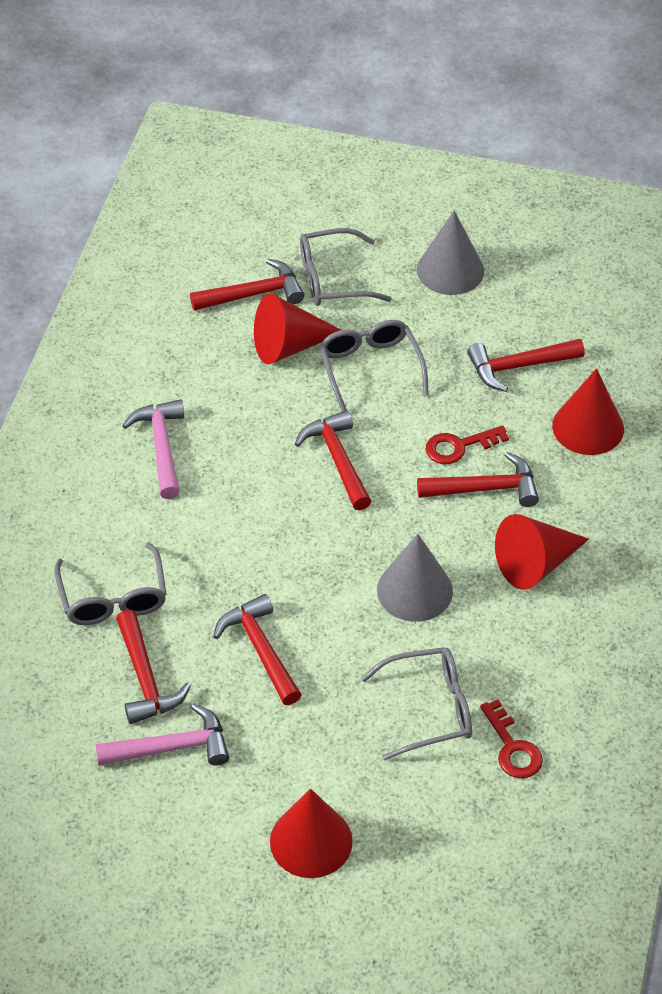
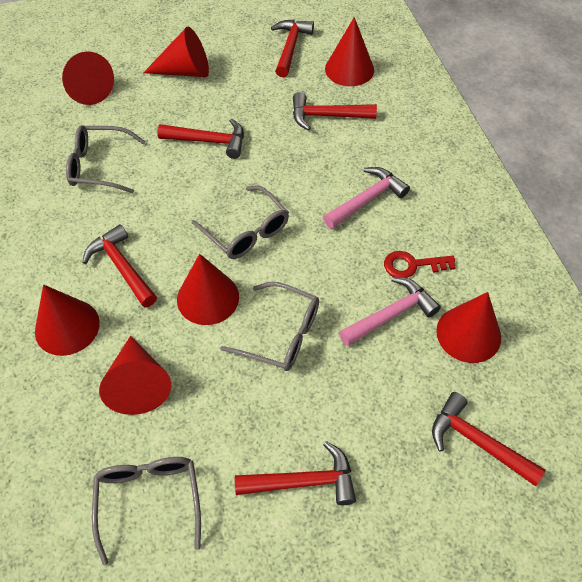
grey cone: [377,534,453,622] [417,211,484,295] = 2 -> none = 0
red cone: [254,294,341,364] [270,789,353,878] [495,514,589,590] [552,369,624,455] = 4 -> [35,285,100,356] [62,51,114,105] [99,336,171,415] [143,27,209,77] [177,254,239,325] [325,17,374,86] [436,292,501,363] = 7
red key: [425,426,509,464] [480,700,543,778] = 2 -> [384,251,456,278] = 1

